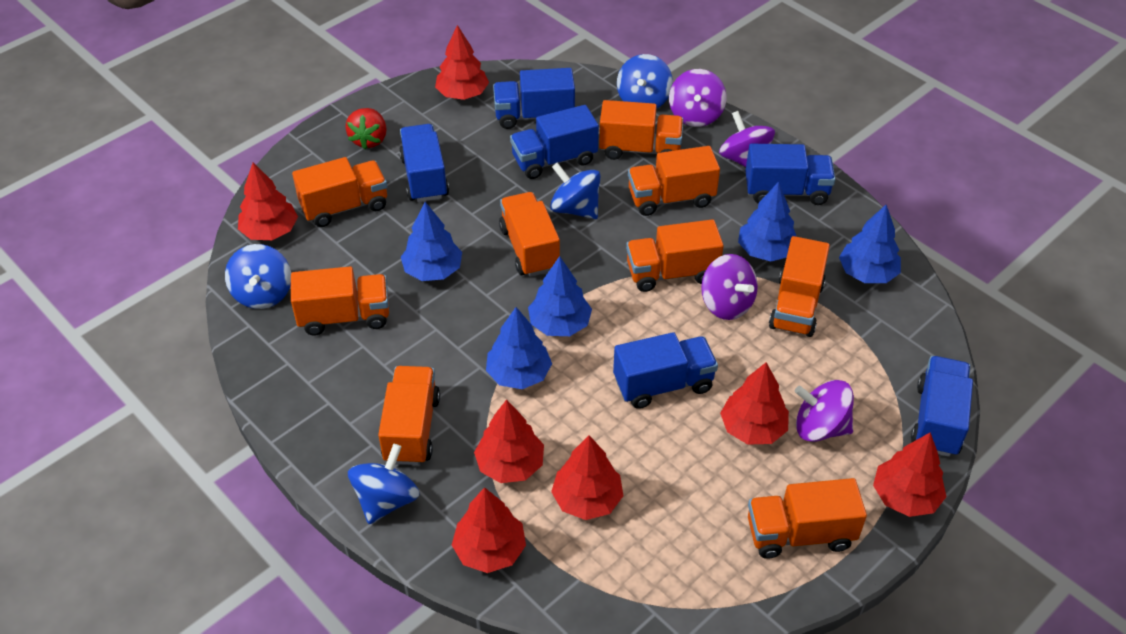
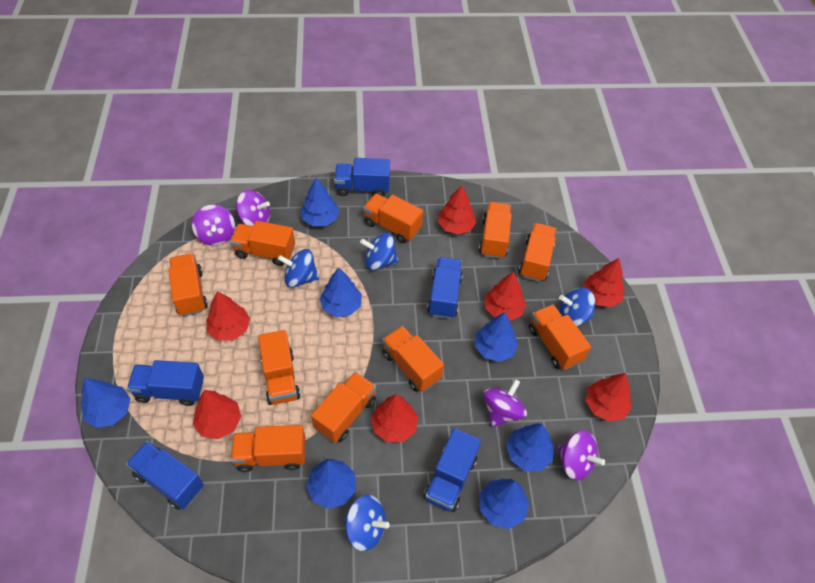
blue tree: [401,202,462,281] [486,307,552,389] [528,256,592,336] [738,182,797,261] [839,205,901,283] = 5 -> [81,378,131,428] [300,177,339,226] [306,459,356,509] [319,267,362,317] [475,312,518,362] [480,478,529,529] [506,423,554,471] = 7
blue truck: [399,124,449,202] [493,68,575,129] [510,105,599,179] [613,332,718,409] [745,144,835,205] [911,356,973,457] = 6 -> [126,441,204,510] [127,360,204,406] [334,158,390,196] [424,428,481,512] [427,257,463,319] = 5
orange truck: [291,266,389,335] [292,157,387,227] [378,366,440,465] [499,192,560,277] [599,100,683,160] [626,219,724,292] [628,146,720,216] [748,478,867,559] [769,236,830,337] = 9 -> [168,253,208,316] [230,221,295,266] [231,425,305,472] [258,330,300,405] [311,372,376,443] [363,194,423,243] [382,326,444,392] [479,202,512,259] [519,223,556,282] [529,304,591,370] = 10
red strawberry: [345,108,386,149] = 1 -> none = 0

